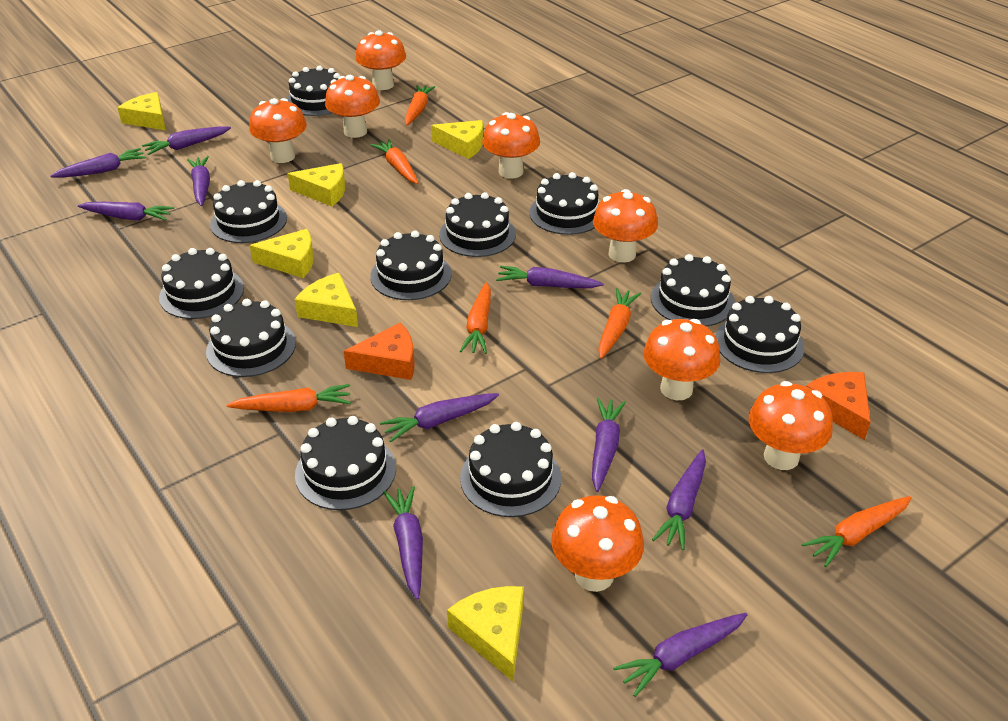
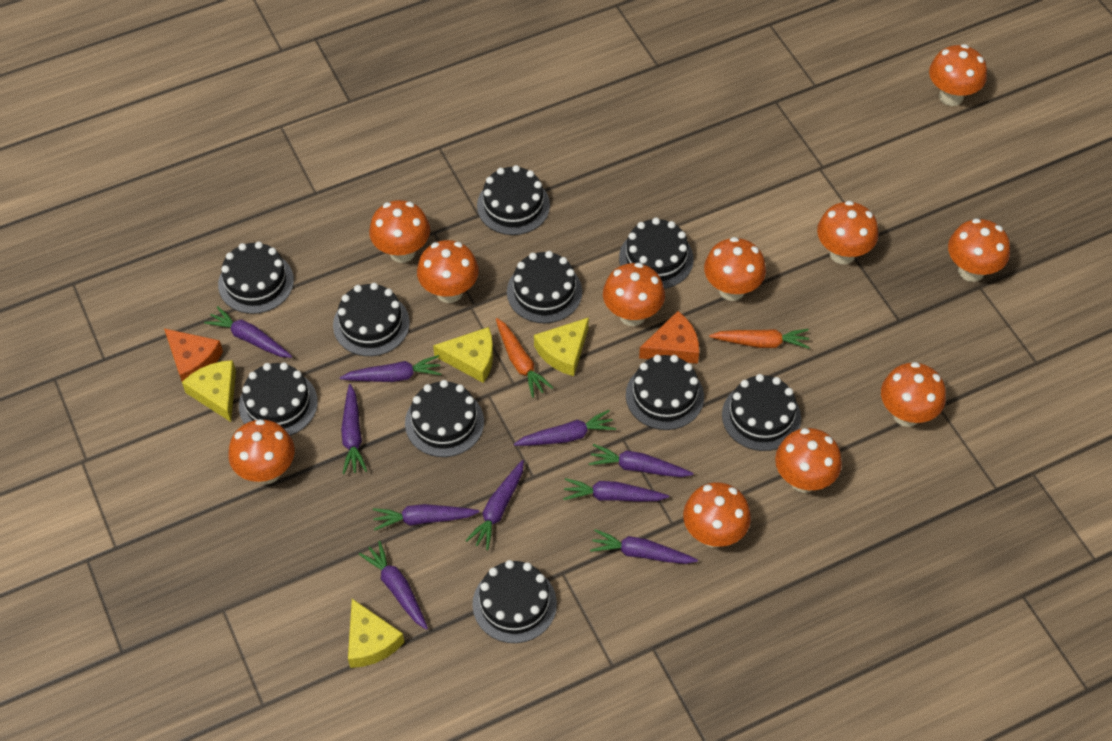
black cake: [159,248,244,319] [206,299,296,377] [210,180,287,243] [286,66,340,116] [295,416,396,510] [370,231,451,300] [439,192,516,257] [460,422,561,517] [529,172,599,235] [651,254,735,327] [715,296,804,373] = 11 -> [218,241,294,314] [239,362,318,436] [333,283,410,356] [405,380,484,457] [472,560,557,643] [477,165,550,235] [507,251,582,323] [619,218,694,289] [626,355,704,430] [722,374,801,451] = 10
orange carrot: [227,384,351,412] [371,139,418,184] [405,85,435,125] [460,282,491,354] [598,288,641,359] [802,496,912,567] = 6 -> [496,318,553,398] [709,329,810,349] = 2
orange mushroom: [249,98,307,163] [325,75,380,138] [355,30,406,90] [482,112,540,179] [551,495,644,592] [593,189,658,263] [643,319,720,400] [749,381,833,470] = 8 -> [228,419,295,484] [369,200,430,263] [417,240,479,303] [603,262,665,326] [683,482,751,548] [704,237,766,301] [775,428,842,493] [817,201,878,264] [881,362,946,427] [929,44,987,106] [948,218,1010,282] = 11
yellow cheese: [117,92,166,130] [249,229,314,278] [287,163,345,206] [294,273,358,327] [431,120,483,159] [447,586,524,681] = 6 -> [182,360,236,422] [348,599,404,668] [433,327,493,383] [534,317,589,376] = 4

